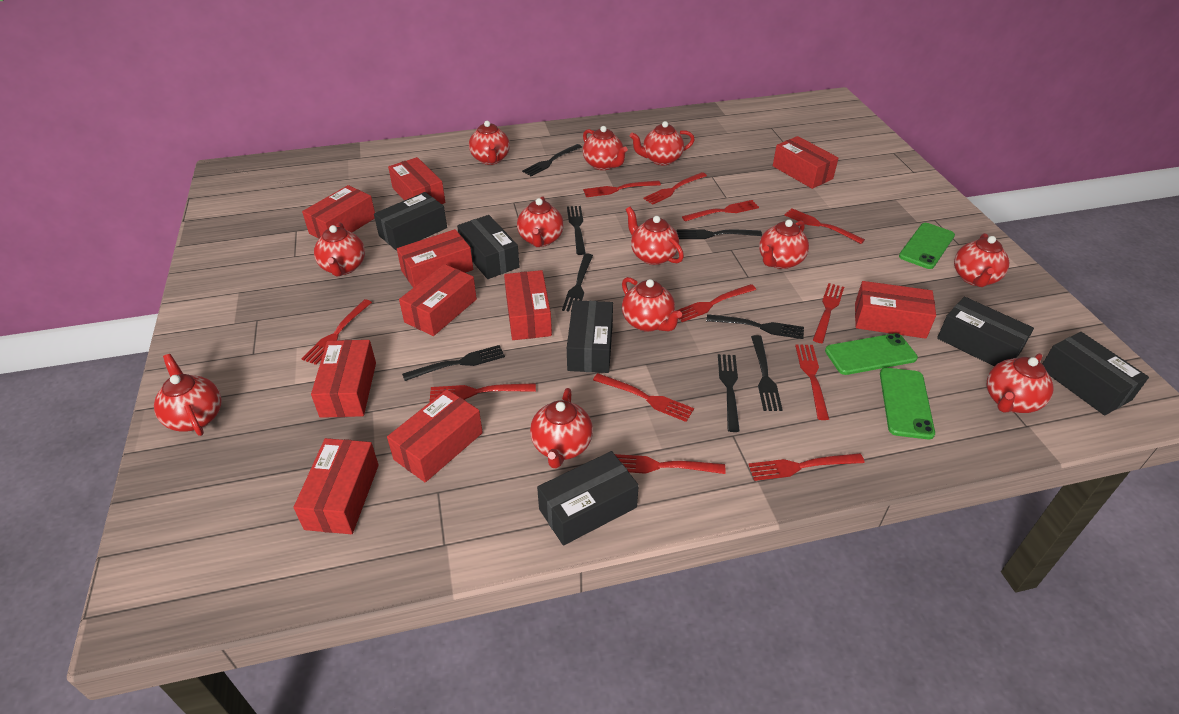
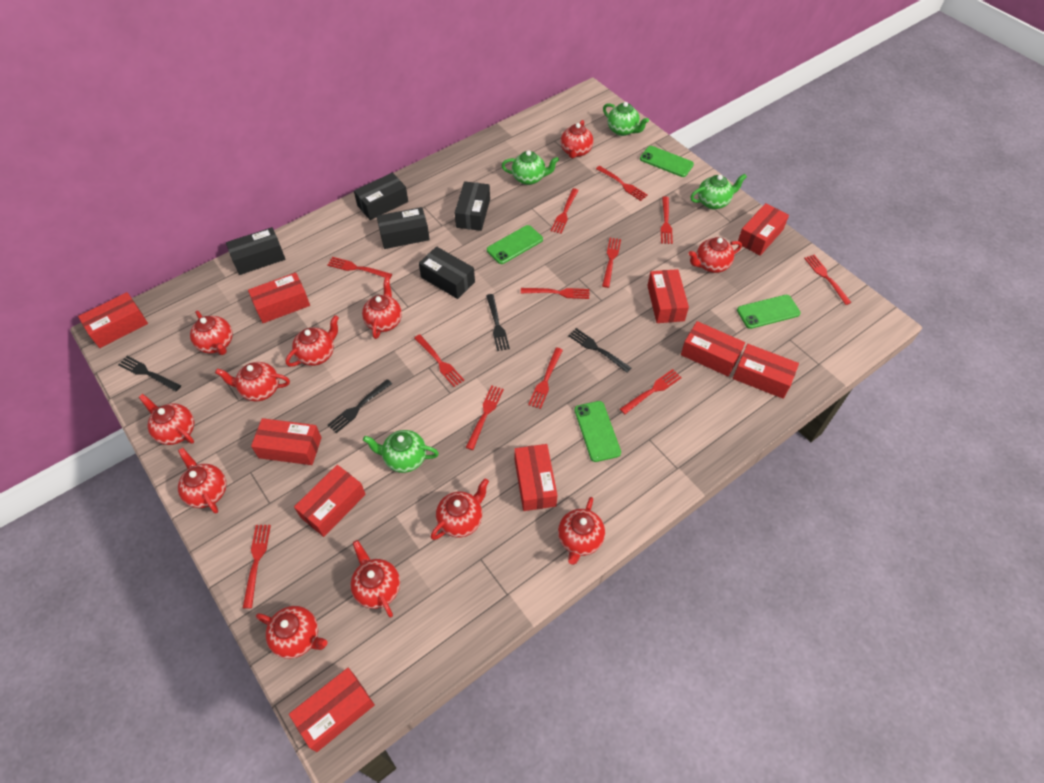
black box: [374,192,447,251] [457,215,520,279] [537,451,639,545] [567,300,613,373] [937,297,1034,366] [1043,332,1149,415] = 6 -> [226,227,285,275] [354,173,408,220] [377,207,430,249] [419,246,475,299] [455,181,490,231] = 5
black fork: [402,345,505,381] [522,144,582,176] [562,253,593,312] [567,206,586,255] [677,229,762,239] [706,314,804,339] [718,354,740,432] [751,335,783,411] = 8 -> [118,356,181,391] [328,379,392,433] [486,294,510,351] [568,328,631,373] = 4
green phone: [825,333,918,375] [880,368,935,439] [899,223,955,269] = 3 -> [487,225,543,264] [574,401,621,462] [640,146,694,177] [737,295,801,329] = 4
green teapot: none = 0 -> [363,430,439,473] [501,150,559,185] [603,102,649,136] [690,173,747,209] = 4

